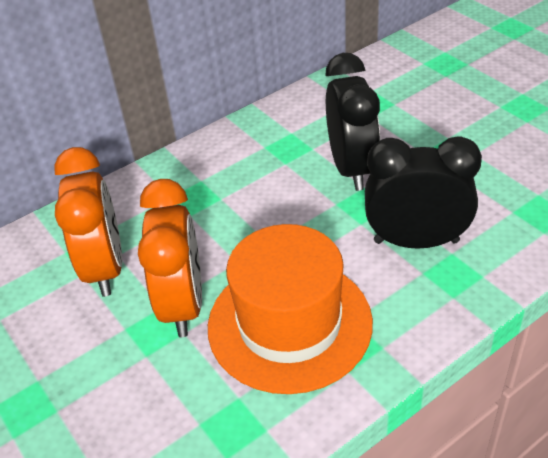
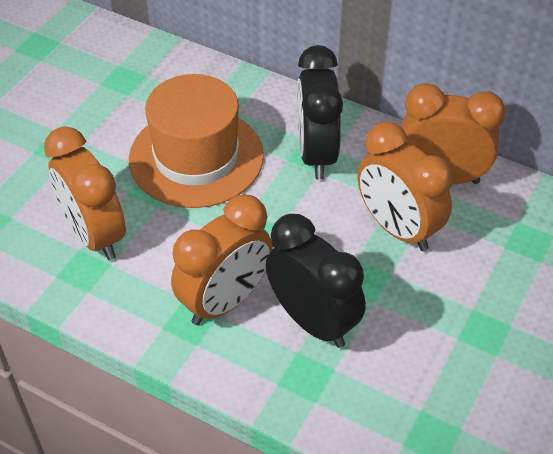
orange clock: [54,147,122,297] [138,179,202,337] = 2 -> [44,126,126,260] [171,195,273,325] [357,122,453,251] [401,83,506,184] = 4

